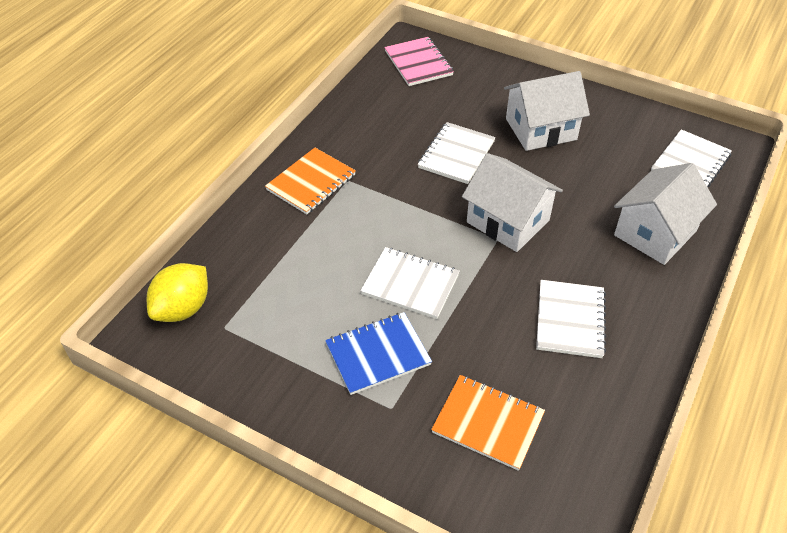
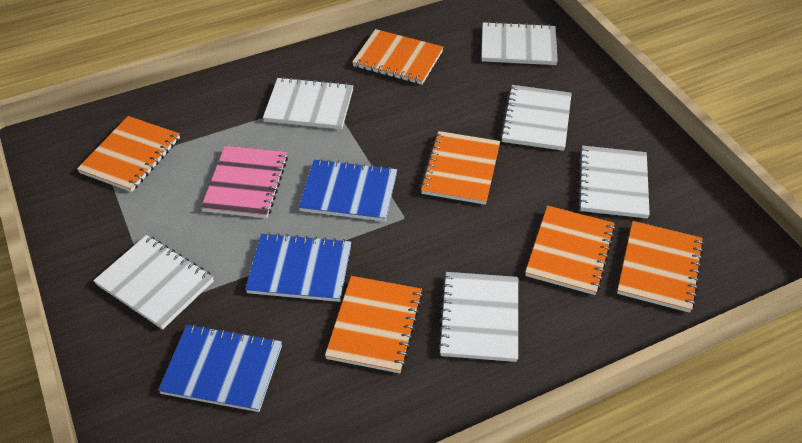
blue notebook: [325,312,432,395] = 1 -> [158,324,282,412] [245,233,351,302] [299,159,397,222] = 3
orange notebook: [265,148,356,214] [431,375,545,471] = 2 -> [77,116,180,192] [325,276,423,373] [352,29,443,85] [420,131,500,205] [525,206,615,295] [617,221,704,313] = 6
white house: [462,153,563,252] [504,71,590,151] [614,163,717,265] = 3 -> none = 0
white notebook: [360,247,460,319] [418,122,496,184] [536,280,606,358] [651,129,732,187] = 4 -> [93,235,214,330] [263,77,354,129] [438,272,518,362] [481,21,558,65] [500,85,572,151] [578,146,650,218] = 6
yellow lemon: [147,263,208,322] = 1 -> none = 0

